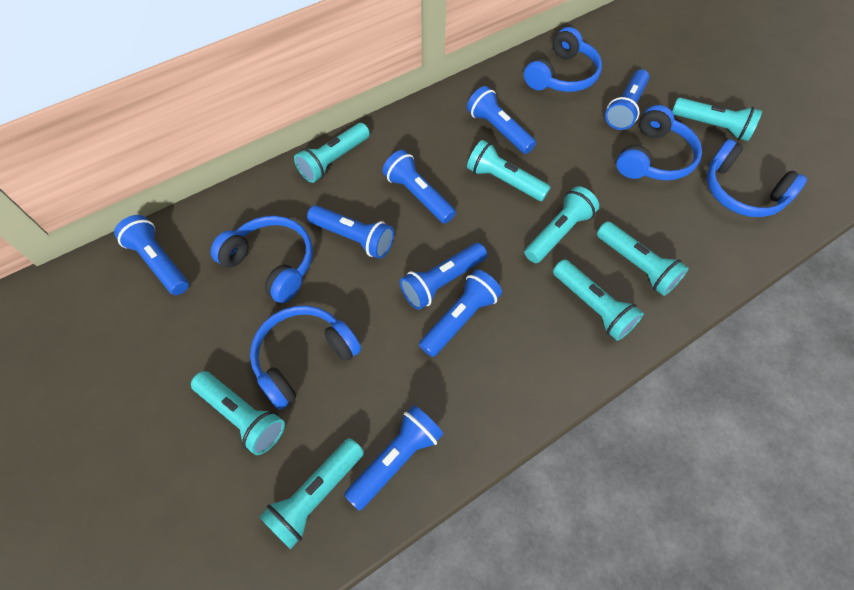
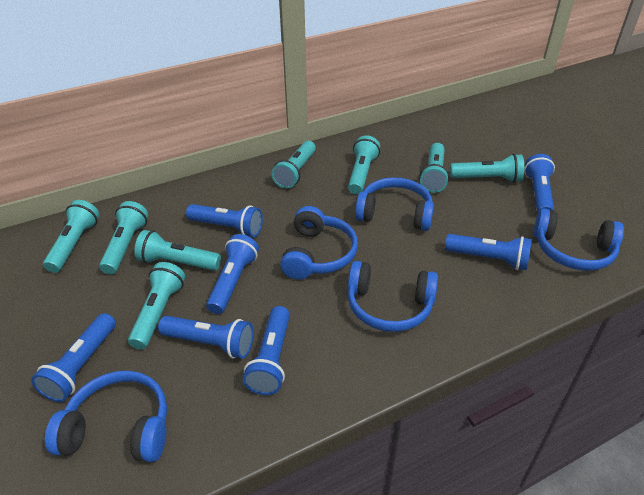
blue flashlight: [114,215,189,295] [307,205,394,259] [344,405,443,511] [382,150,456,224] [400,243,487,310] [419,269,502,357] [467,86,536,154] [605,70,650,130] = 8 -> [31,313,116,402] [158,316,254,359] [186,204,263,237] [206,234,259,314] [243,306,290,395] [445,234,532,270] [524,154,555,214] = 7

